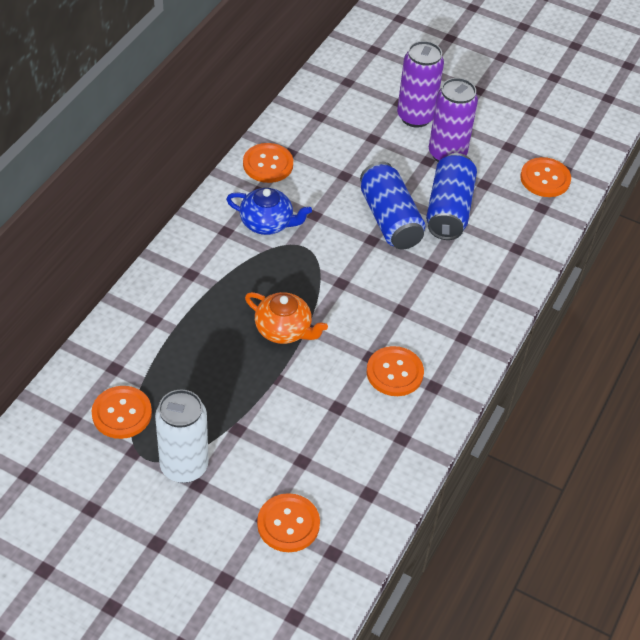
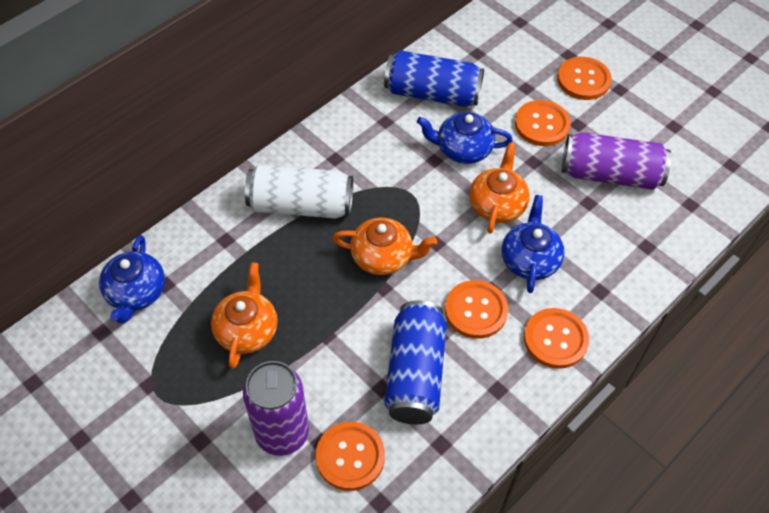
blue teapot: [226,188,312,235] = 1 -> [99,235,165,323] [417,112,513,164] [502,195,565,293] = 3
orange teapot: [245,292,328,344] = 1 -> [211,262,278,369] [332,218,437,275] [469,143,530,234] = 3

